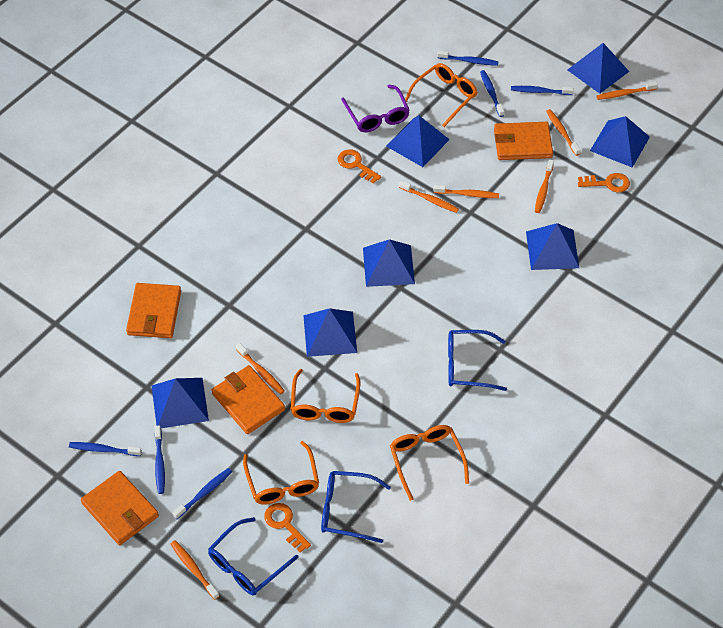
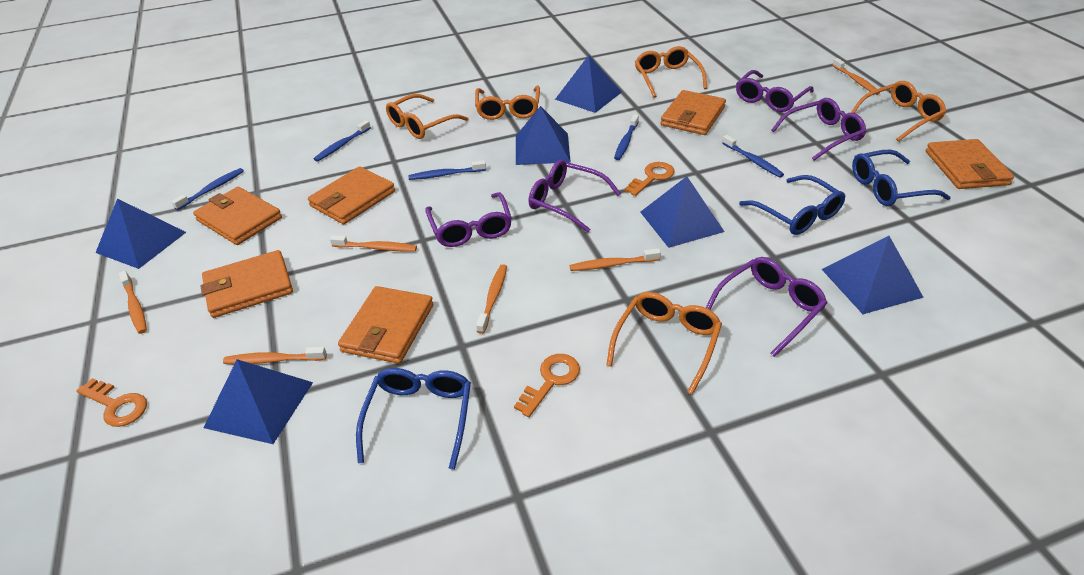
blue pyramid: [152,378,209,428] [303,308,357,357] [363,239,415,287] [386,115,450,167] [526,223,579,270] [567,43,629,94] [590,116,650,168] = 7 -> [95,198,186,269] [204,359,313,444] [516,106,571,165] [555,55,622,113] [640,176,724,248] [822,236,924,314] = 6
blue toothbrush: [69,442,142,456] [155,425,165,494] [172,468,232,519] [437,50,499,66] [480,70,504,117] [511,86,574,95] = 6 -> [171,168,244,210] [314,120,371,161] [408,160,486,180] [614,114,639,160] [722,135,784,178] = 5
orange glasses: [243,441,319,504] [291,369,360,423] [390,425,469,501] [405,63,478,127] = 4 -> [386,94,469,139] [475,86,540,120] [606,292,722,395] [635,46,707,98] [851,81,946,142] = 5
orange toothbrush: [171,540,219,600] [236,343,285,394] [399,180,459,213] [434,185,499,198] [535,160,554,213] [546,109,581,156] [596,82,658,100] = 7 -> [119,271,147,334] [223,347,327,364] [330,235,417,251] [476,264,507,334] [569,248,661,271] [832,58,880,95] = 6
orange wallet: [81,471,159,545] [126,283,181,338] [212,365,285,434] [494,122,553,160] = 4 -> [193,187,282,245] [201,250,293,318] [308,166,395,224] [338,286,433,364] [661,90,726,135] [926,139,1014,189] = 6
purple glasses: [341,85,410,132] = 1 -> [425,192,512,247] [528,160,621,233] [706,257,827,357] [736,70,814,112] [771,98,866,161] = 5

